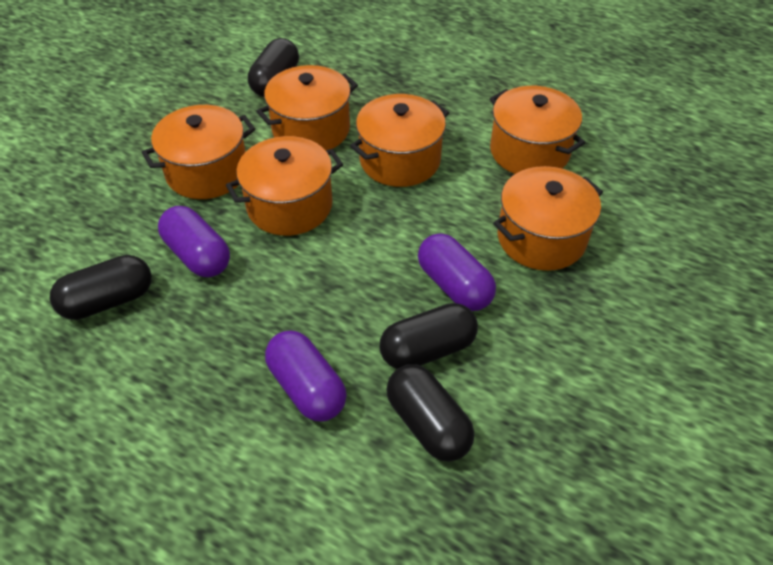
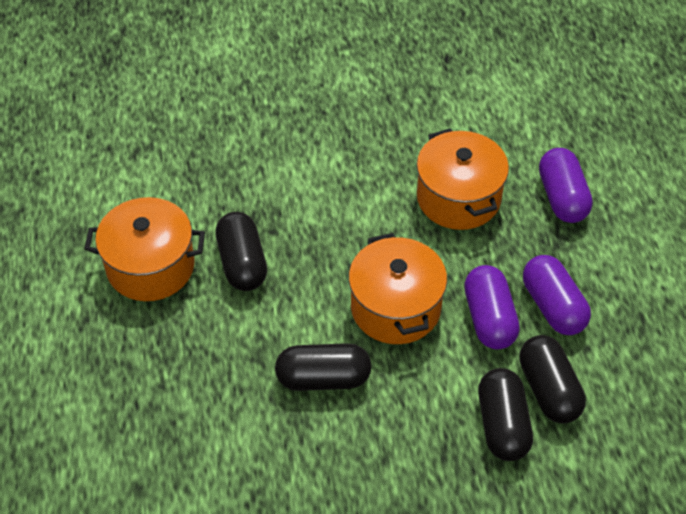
orange pot: [142,105,255,199] [226,136,343,236] [256,65,358,151] [350,94,449,187] [490,86,585,174] [493,166,603,271] = 6 -> [84,197,205,301] [348,233,447,344] [416,128,509,230] = 3

